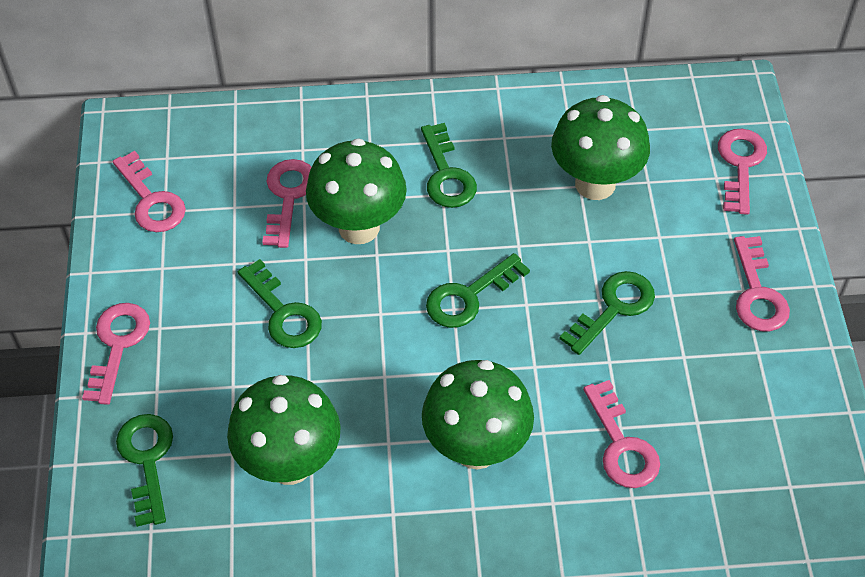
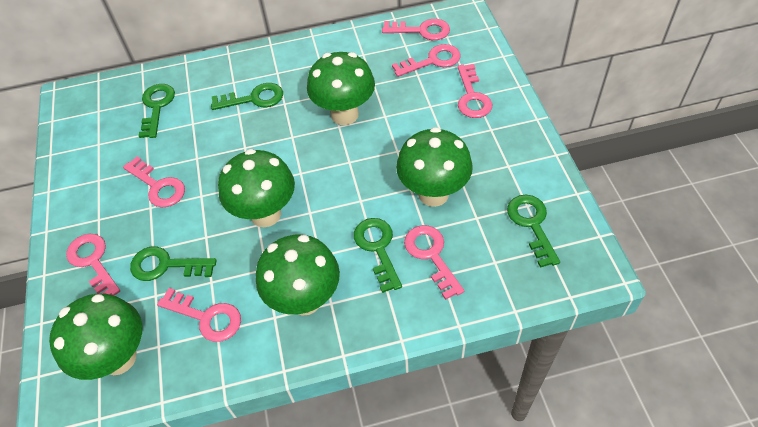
green mushroom: [227,375,341,485] [306,138,407,244] [422,360,534,470] [551,95,650,200] = 4 -> [49,293,142,380] [218,149,295,227] [256,235,340,316] [307,52,375,125] [396,127,473,207] = 5
pink key: [82,303,150,405] [113,151,186,232] [262,159,311,248] [583,380,660,488] [718,129,767,215] [734,236,790,332] = 6 -> [66,234,120,295] [123,156,185,207] [157,288,241,342] [382,19,450,40] [392,44,461,77] [404,225,464,300] [458,64,492,118] = 7

